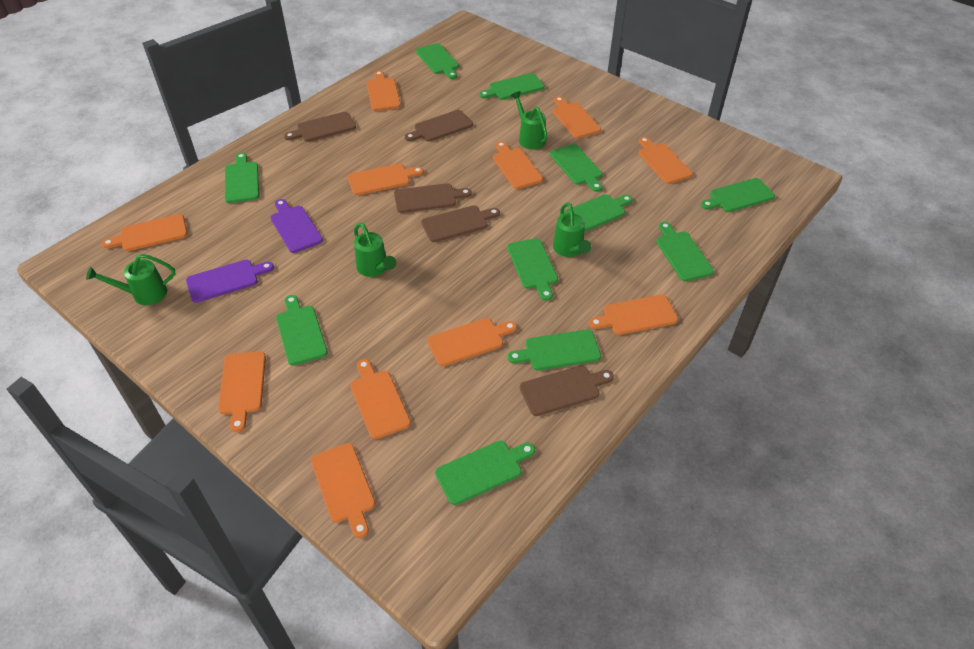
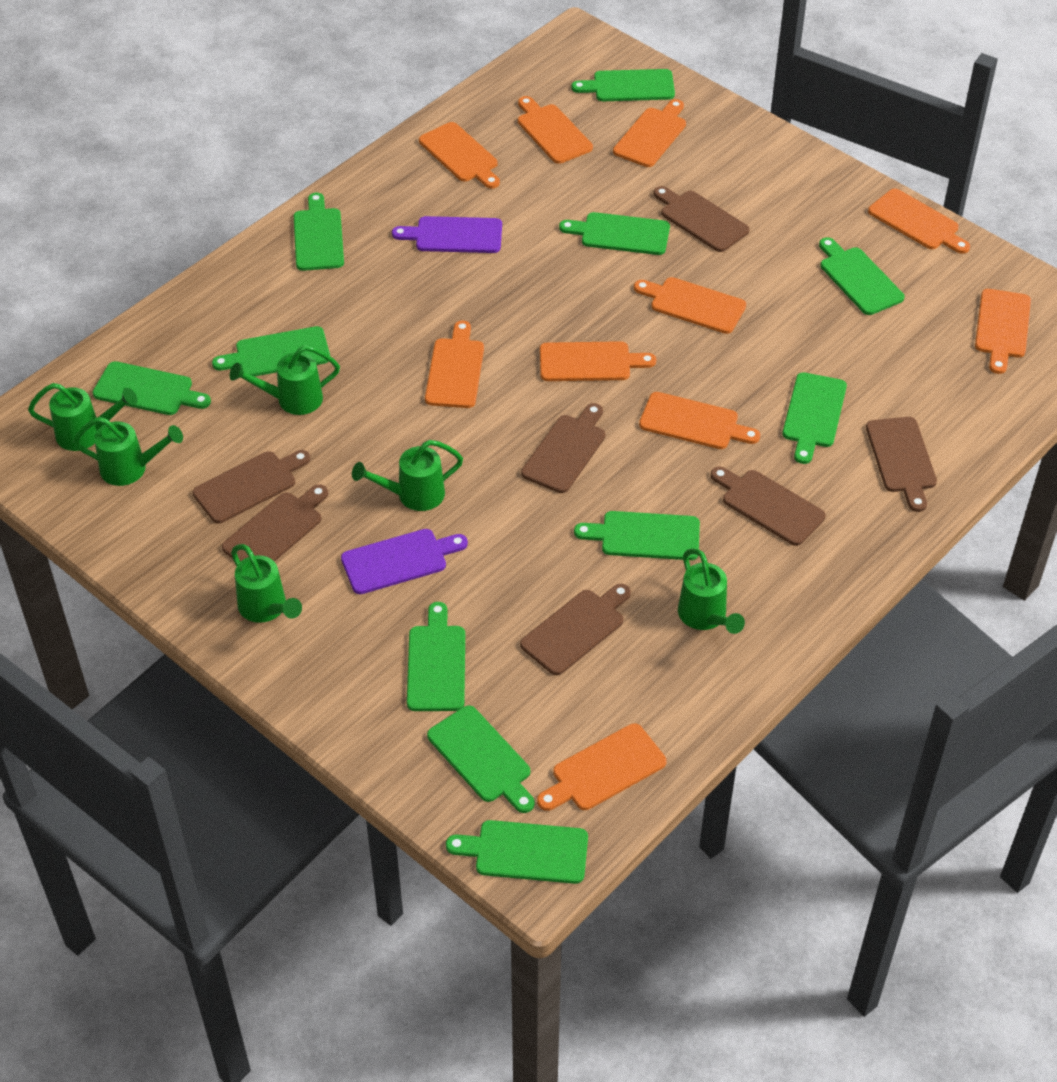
brown cutting board: [284,112,356,142] [394,183,472,213] [405,110,473,142] [421,205,500,242] [520,366,614,416] = 5 -> [192,450,310,523] [222,484,328,562] [520,584,631,675] [521,403,605,493] [653,186,750,252] [711,466,826,546] [866,417,937,512] = 7
green watering can: [86,254,175,305] [354,223,396,277] [510,91,547,149] [553,202,591,257] = 4 -> [28,383,138,451] [73,417,183,486] [230,345,340,415] [231,544,302,623] [352,440,463,511] [678,548,745,634] = 6
orange cutting board: [102,214,188,251] [218,351,266,432] [311,443,375,538] [348,164,424,195] [350,359,411,439] [367,71,401,111] [427,318,517,366] [493,141,543,189] [552,96,601,139] [589,295,678,335] [638,137,693,184] = 11 -> [419,122,500,189] [425,321,484,408] [518,96,593,164] [537,723,667,811] [540,341,656,381] [613,99,686,167] [634,277,746,334] [639,392,760,449] [868,189,970,254] [975,289,1031,374] = 10

